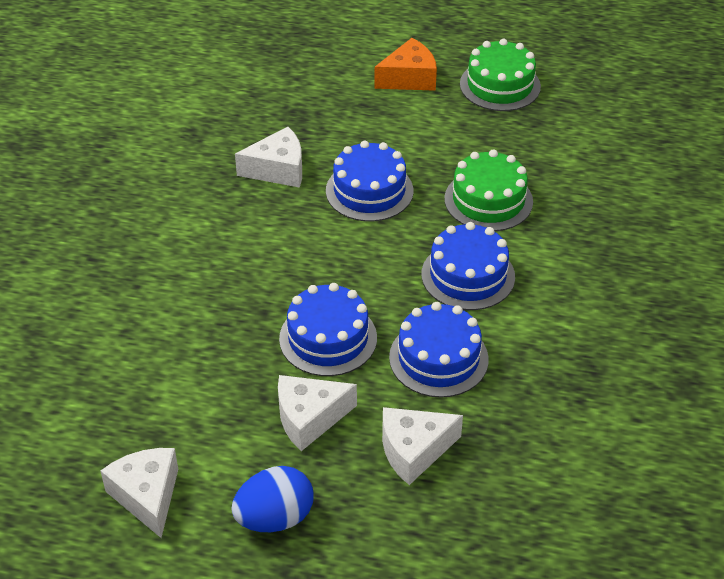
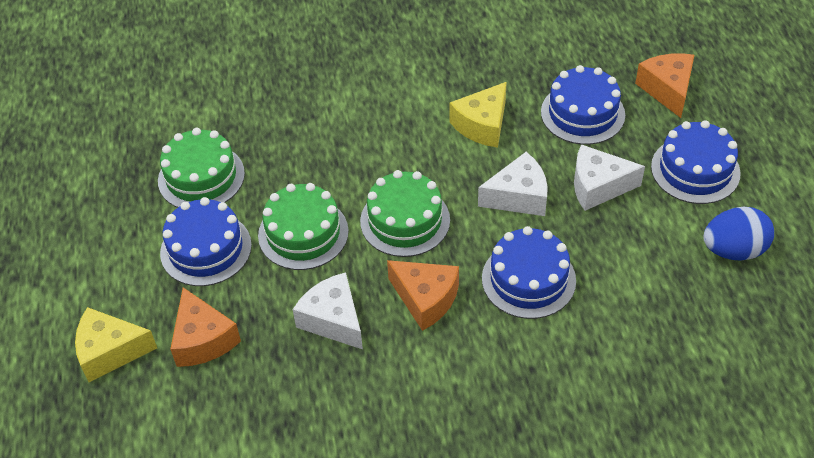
green cake: [444,149,533,231] [460,39,541,111] = 2 -> [158,128,245,208] [258,183,349,270] [360,170,450,257] = 3
orange cheese: [374,38,437,91] = 1 -> [170,287,241,367] [387,260,459,331] [635,53,694,118] = 3
white cheese: [100,448,178,538] [235,127,302,188] [278,375,357,451] [382,407,463,485] = 4 -> [293,272,363,349] [478,152,548,216] [574,144,645,211] = 3
yellow cheese: none = 0 -> [75,307,157,382] [450,82,507,148] = 2

